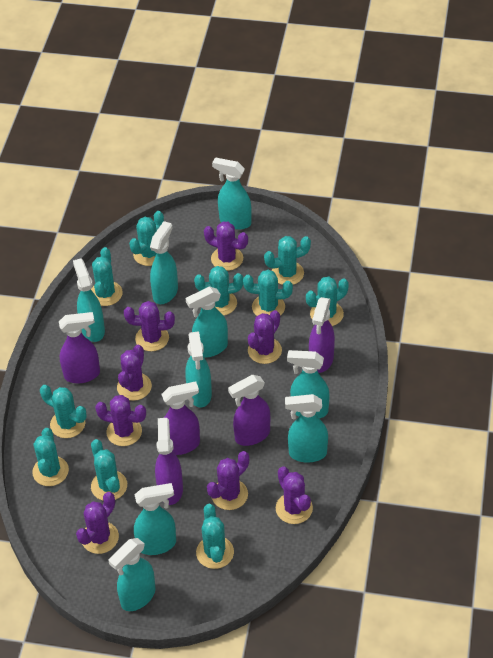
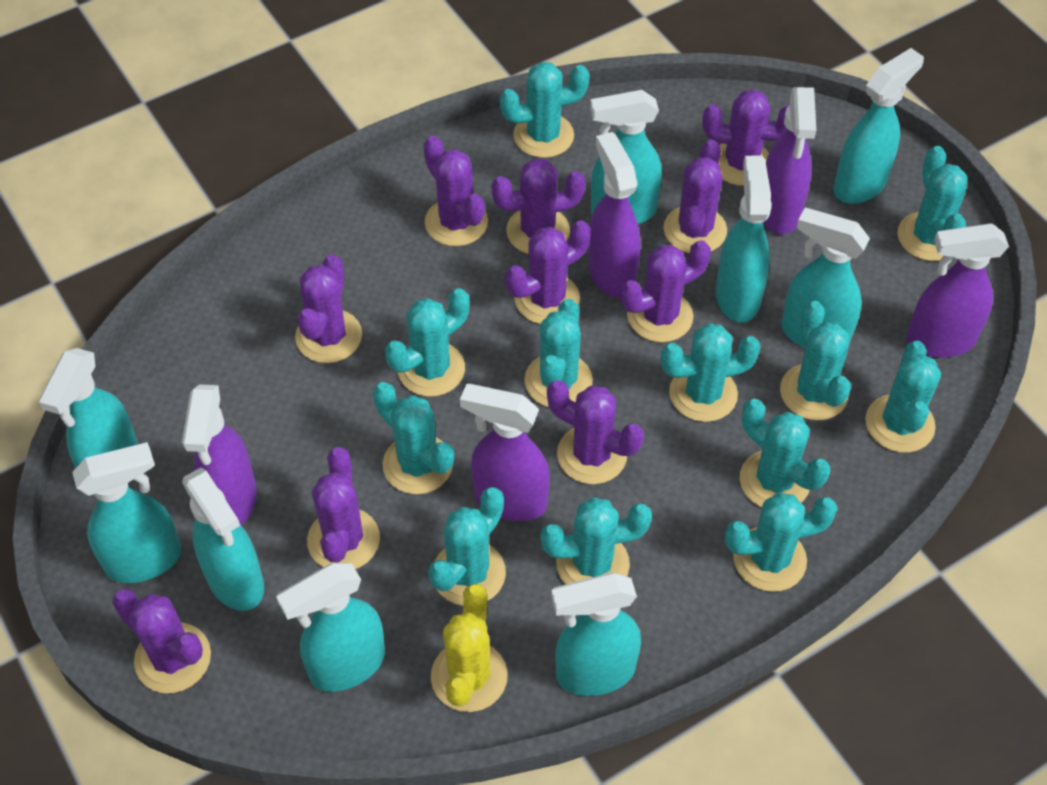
purple cactus: [76,492,119,554] [95,395,146,446] [117,345,152,401] [124,301,175,351] [204,222,248,271] [207,451,249,510] [248,310,282,364] [276,466,313,524] = 8 -> [112,589,211,693] [295,254,362,363] [307,447,380,569] [423,136,488,246] [491,158,586,254] [506,220,591,324] [547,380,644,484] [620,240,711,342] [663,140,727,253] [702,89,790,186] = 10
turquoise cactus: [32,428,69,486] [40,385,87,438] [91,247,123,306] [91,439,127,501] [129,211,164,266] [194,266,243,315] [196,504,234,569] [243,270,293,316] [264,236,311,285] [306,277,349,326] = 10 -> [373,382,454,495] [385,288,470,397] [428,487,506,606] [500,62,590,158] [524,299,593,407] [540,497,652,585] [660,323,761,422] [725,492,838,592] [740,399,830,507] [780,301,851,420] [865,341,941,453] [897,146,968,261] = 12
yellow cactus: none = 0 -> [431,584,508,712] = 1

